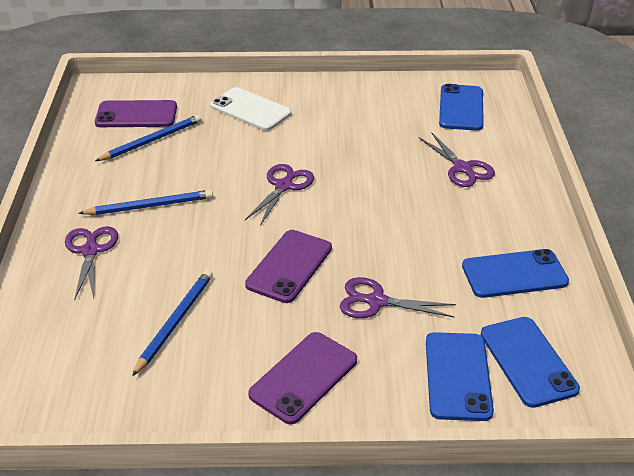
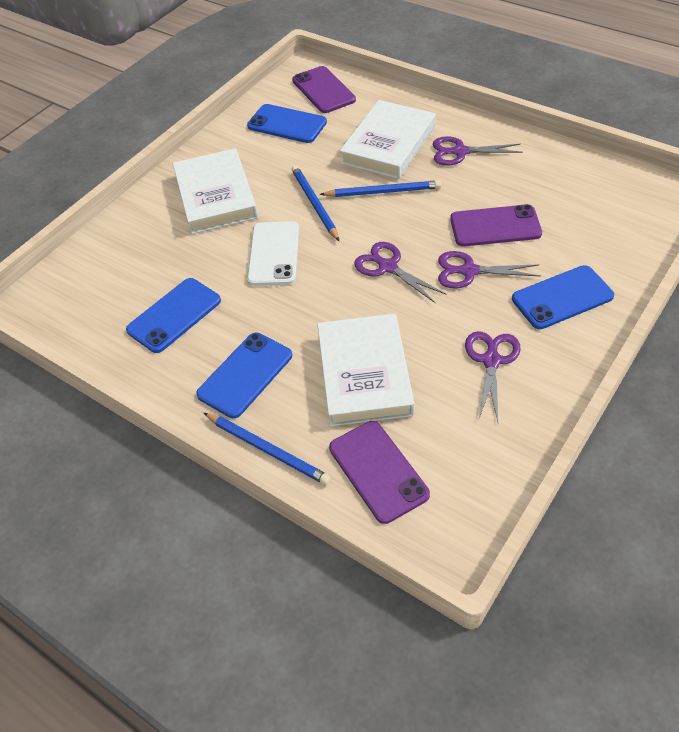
white book: none = 0 -> [173,149,258,234] [317,313,414,426] [340,100,436,179] = 3

